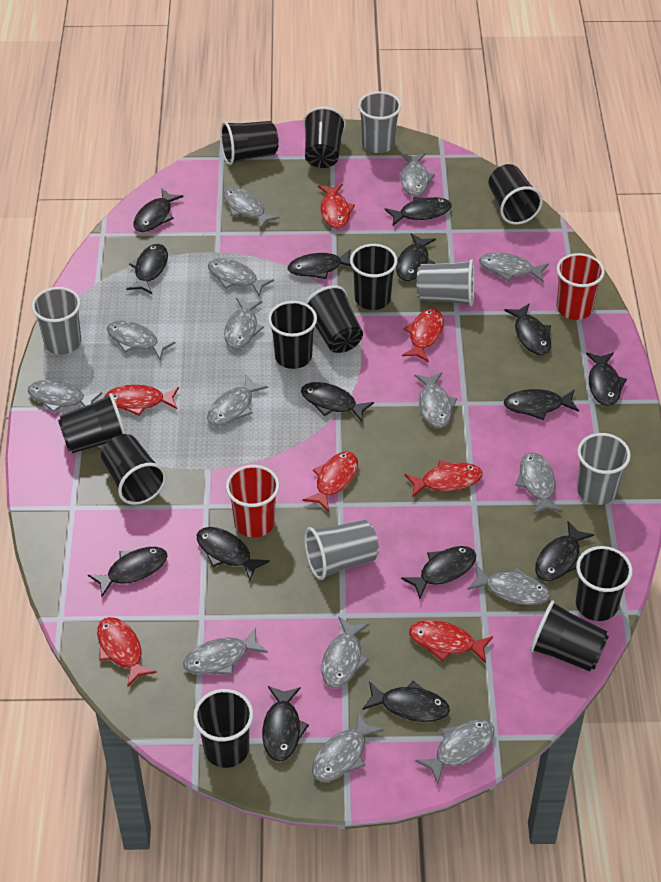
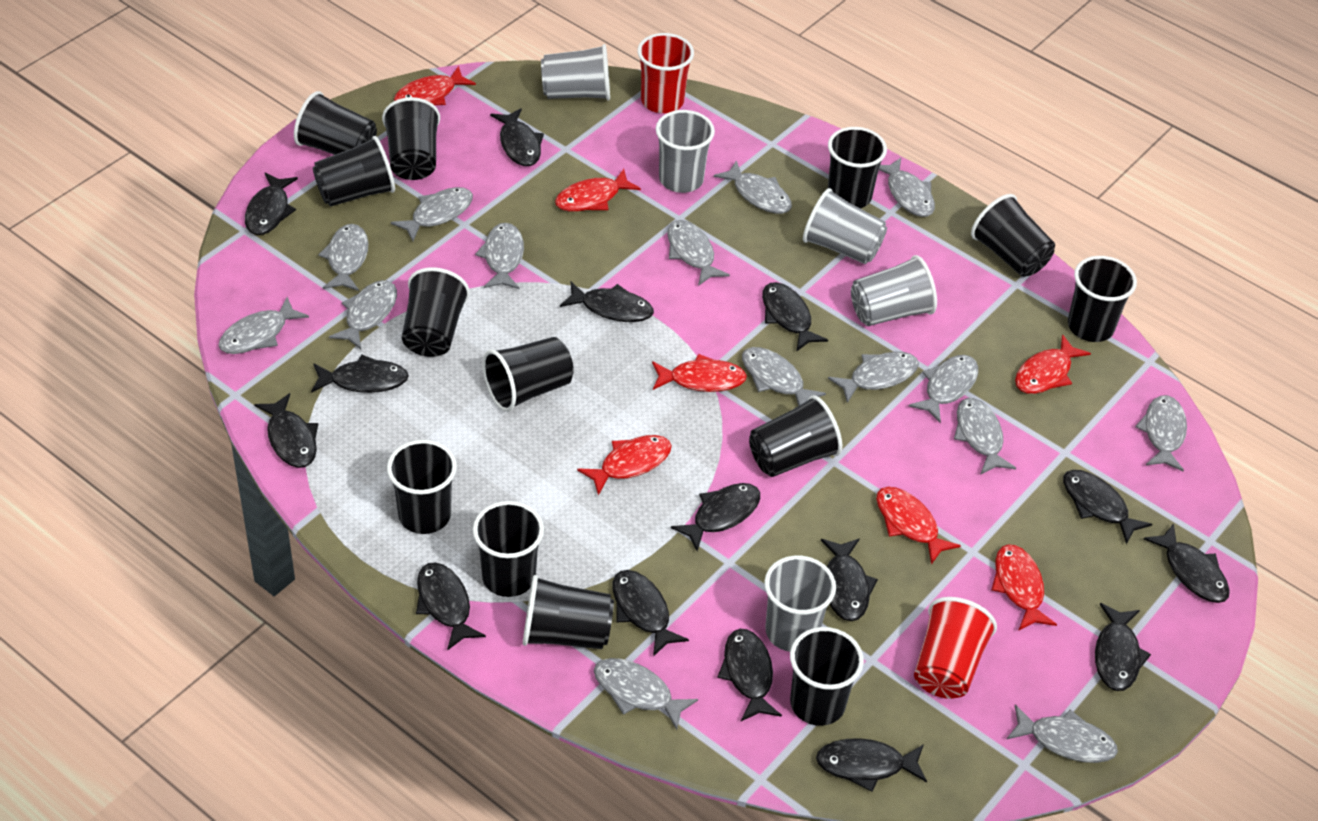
black cup: [58,393,126,453] [101,434,166,505] [193,689,253,768] [220,121,279,165] [268,301,317,369] [303,107,346,168] [305,285,363,353] [350,244,398,310] [488,164,543,224] [530,600,609,672] [576,546,633,621] = 11 -> [294,91,377,155] [313,136,395,207] [382,97,440,180] [387,440,457,534] [402,267,470,357] [473,501,544,597] [483,337,574,412] [523,575,614,649] [749,395,842,477] [790,627,864,726] [828,127,887,208] [971,194,1055,277] [1068,256,1137,342] = 13

